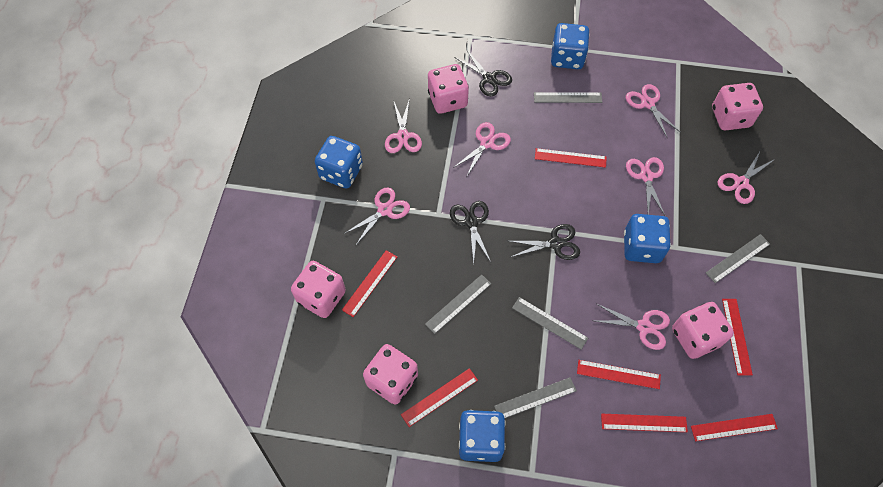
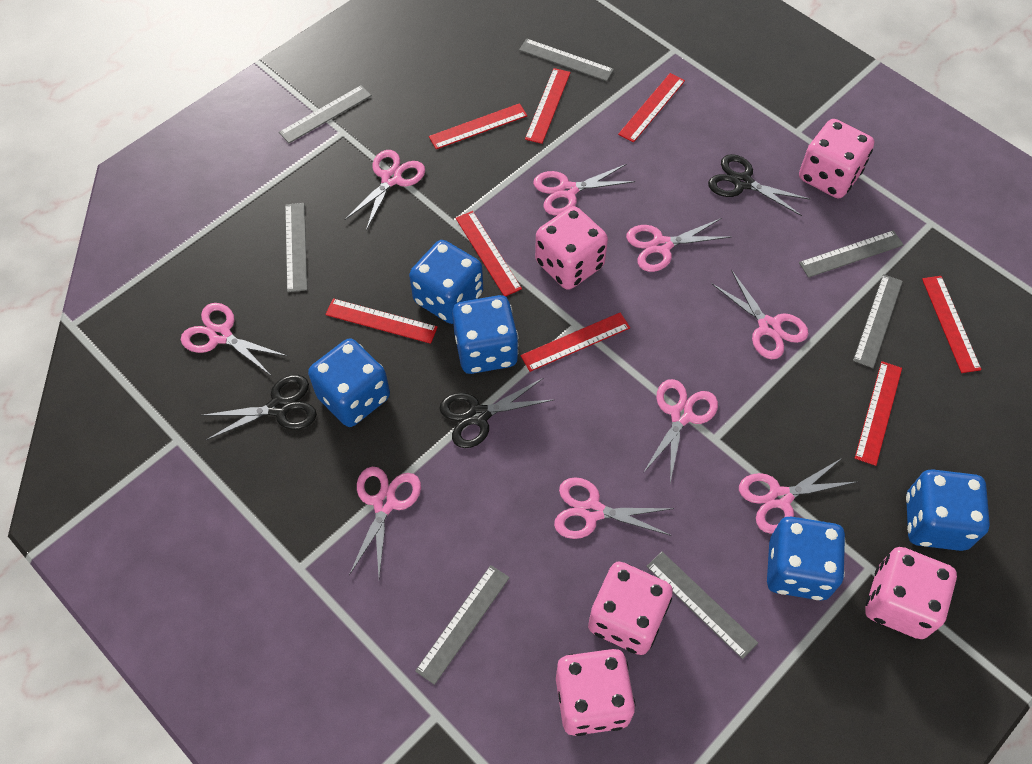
blue dice: [315,136,363,188] [459,410,505,462] [551,23,590,69] [624,214,671,263] = 4 -> [308,338,390,427] [409,240,483,324] [452,295,518,374] [767,517,846,600] [906,469,990,551] = 5
grey ruler: [425,274,491,334] [494,377,577,418] [512,297,588,350] [534,92,602,103] [706,234,770,283] = 5 -> [279,85,372,143] [285,203,307,292] [415,565,510,685] [519,39,614,81] [646,552,758,659] [799,230,904,278] [853,274,903,368] = 7
pink scissors: [344,188,410,246] [385,98,422,153] [453,122,511,176] [595,304,670,350] [626,84,681,137] [626,157,665,216] [718,150,775,204] = 7 -> [181,303,287,375] [344,150,425,230] [349,467,421,577] [533,164,635,215] [554,477,674,539] [626,218,731,272] [643,379,718,483] [711,270,808,359] [739,458,856,534] = 9
red ruler: [342,250,397,317] [401,368,478,427] [535,148,607,168] [577,360,661,389] [601,414,688,432] [691,414,778,441] [722,299,753,376] = 7 -> [325,298,438,344] [429,103,527,149] [456,211,522,296] [521,312,630,372] [525,68,571,144] [618,73,685,143] [855,361,902,466] [922,276,982,373] = 8

